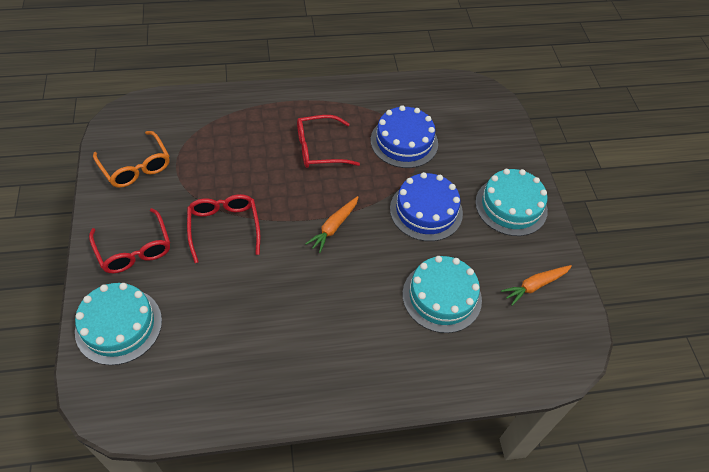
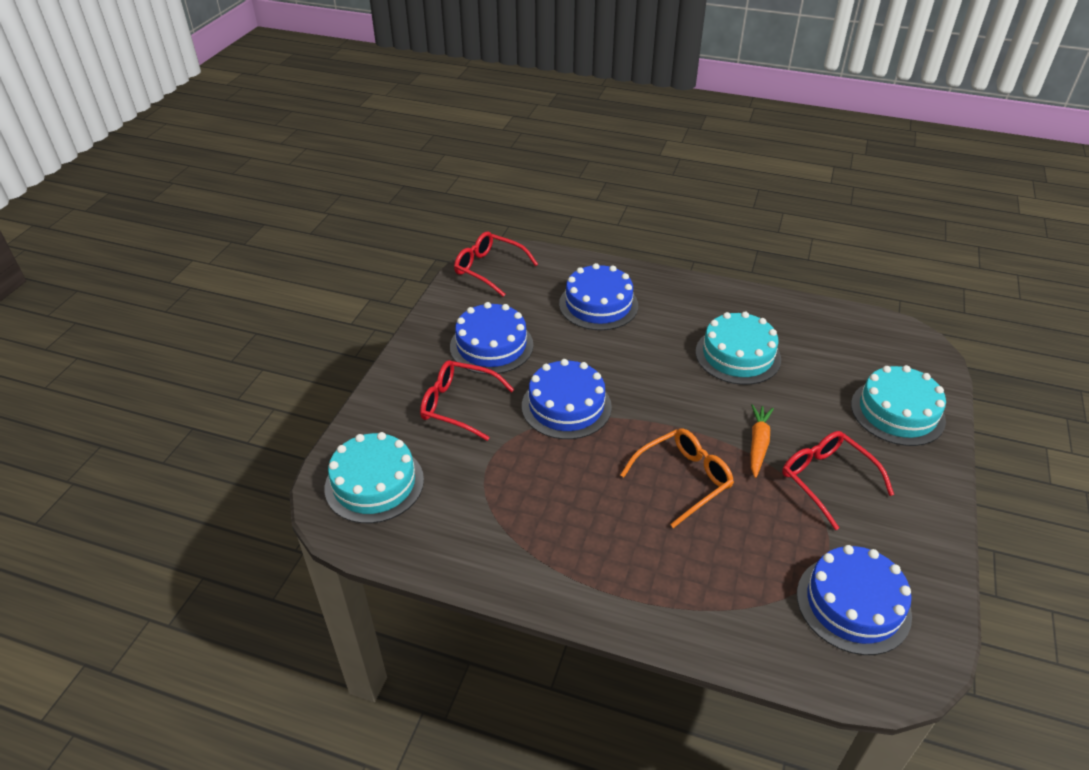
blue cake: [371,105,438,168] [390,172,463,241] = 2 -> [450,302,533,374] [522,359,612,439] [559,263,638,330] [797,545,912,655] = 4
orange carrot: [305,196,358,253] [501,265,572,306] = 2 -> [751,404,774,478] = 1

